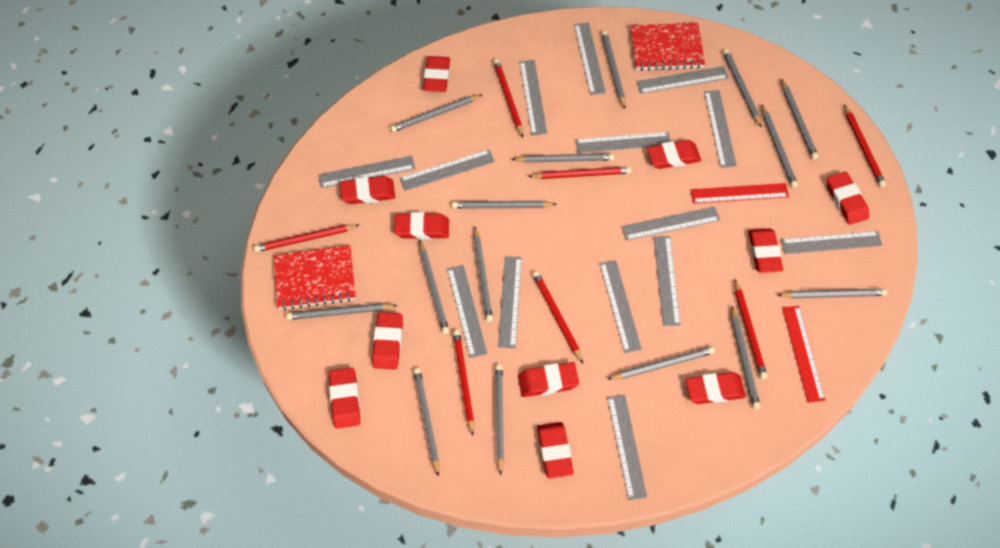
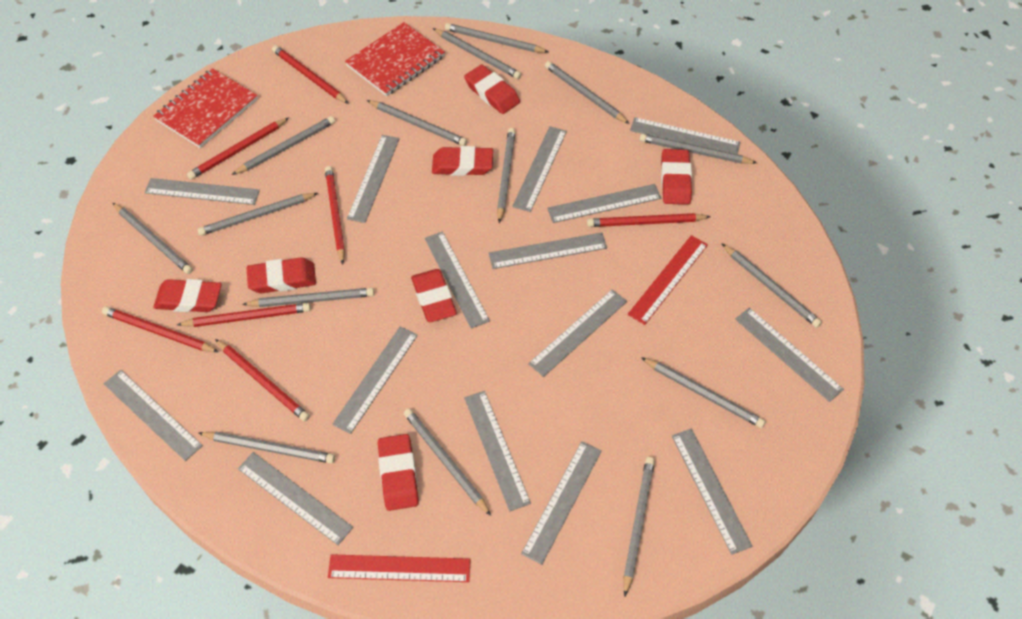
grey ruler: [318,156,415,188] [400,149,495,191] [447,265,487,358] [498,256,522,348] [519,60,547,135] [574,23,606,95] [575,132,670,153] [599,260,642,353] [607,395,647,500] [622,207,720,241] [637,66,728,94] [654,236,681,326] [704,90,737,168] [781,231,882,254] = 14 -> [104,370,203,461] [145,178,260,205] [238,452,353,545] [332,326,418,434] [347,135,400,223] [425,231,490,329] [464,391,531,511] [489,232,607,269] [512,126,567,212] [521,441,602,565] [528,289,627,377] [547,184,661,223] [630,117,741,154] [672,429,753,555] [735,308,844,402] = 15
red eraser: [329,368,360,428] [340,176,395,204] [372,312,403,369] [394,212,449,239] [423,56,450,92] [518,362,579,397] [537,422,573,478] [647,140,701,169] [686,372,746,404] [748,229,783,273] [827,172,869,225] = 11 -> [153,279,222,312] [246,257,316,293] [378,434,419,511] [411,269,457,322] [432,146,493,176] [464,65,520,114] [661,149,692,205] = 7

